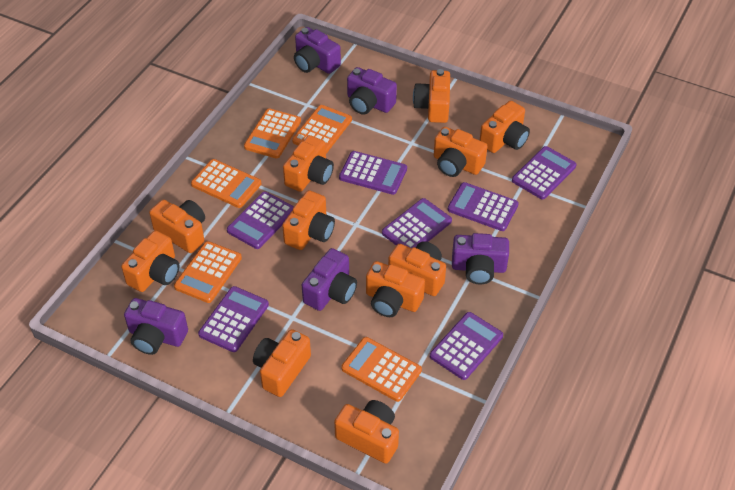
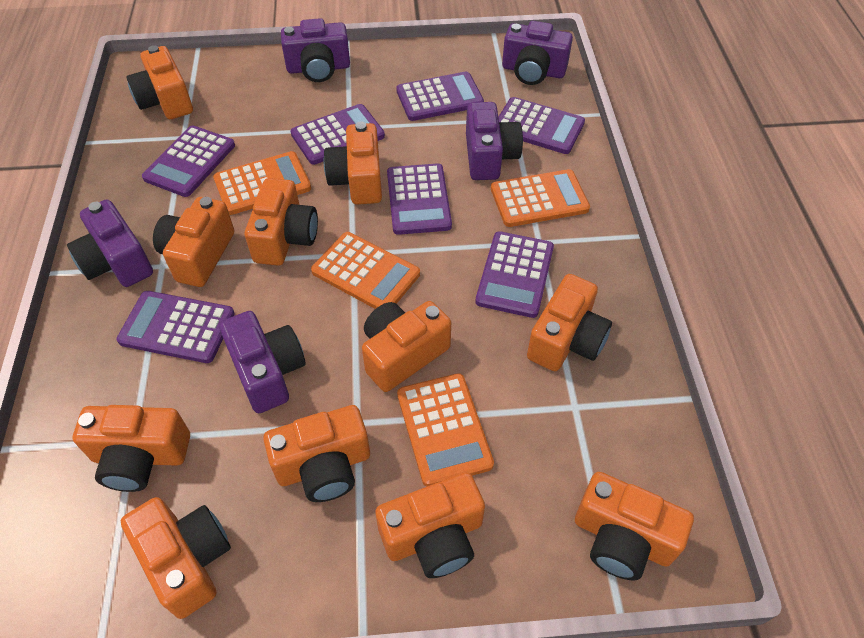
orange calculator: [174,241,242,303] [191,159,261,208] [244,108,301,159] [292,105,352,154] [341,337,422,402] = 5 -> [213,151,311,215] [311,232,420,309] [397,373,494,487] [491,169,590,227] = 4

